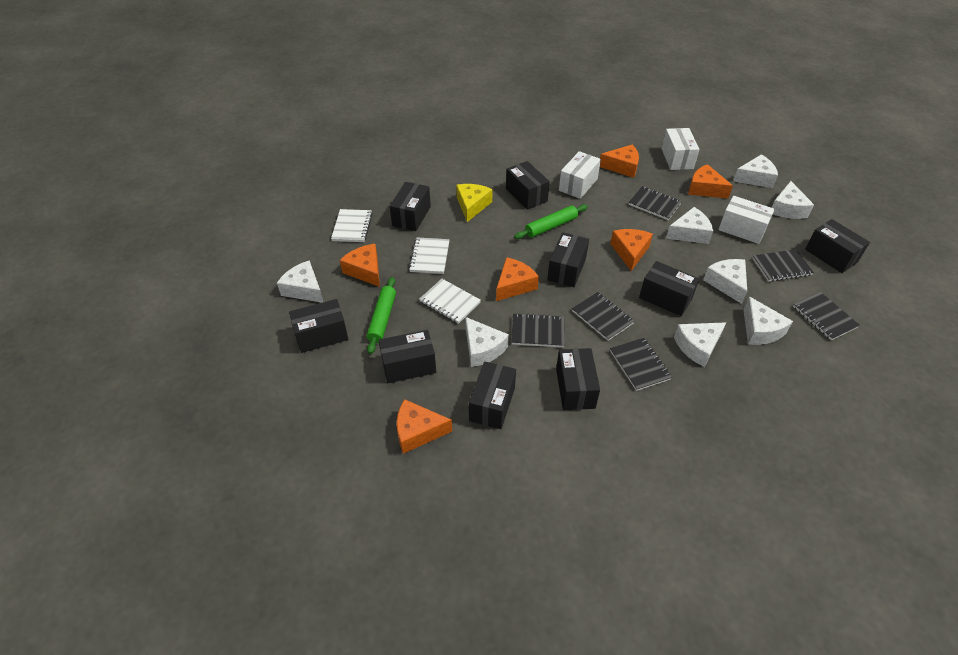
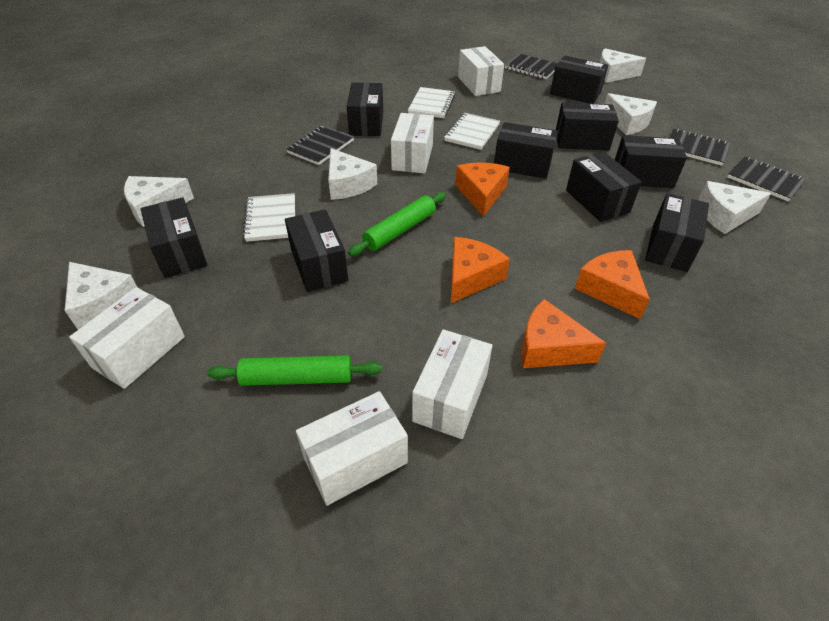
black notebook: [511,313,565,347] [572,292,635,341] [610,338,672,391] [629,186,682,220] [752,249,814,282] [793,292,860,340] = 6 -> [286,125,354,165] [505,53,558,79] [669,128,731,166] [727,157,806,202] = 4
orange cheese: [340,244,380,287] [397,399,452,454] [496,257,539,301] [600,145,639,178] [610,229,653,271] [688,164,733,198] = 6 -> [451,237,510,303] [455,163,510,217] [521,299,606,368] [575,250,650,319] = 4
white box: [559,151,601,199] [661,128,700,170] [718,196,775,244] = 3 -> [69,287,185,389] [296,391,408,506] [391,113,434,173] [412,329,492,439] [458,46,504,96] = 5
white cheese: [277,260,323,303] [465,317,509,367] [666,207,713,244] [674,322,726,367] [703,259,747,304] [733,154,778,188] [743,296,793,345] [772,181,814,219] = 8 -> [65,262,138,330] [124,176,194,227] [328,148,377,200] [600,48,646,83] [604,93,657,135] [698,181,771,234] = 6
yellow cheese: [456,184,493,222] = 1 -> none = 0

